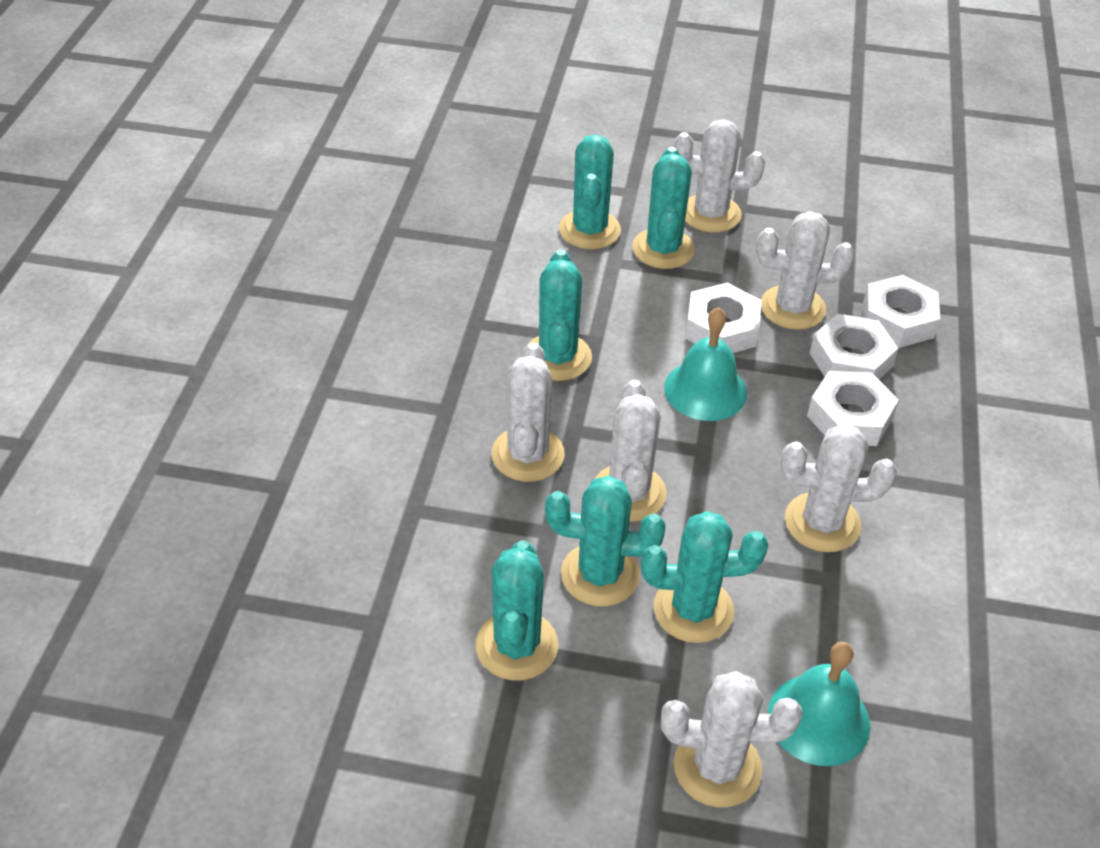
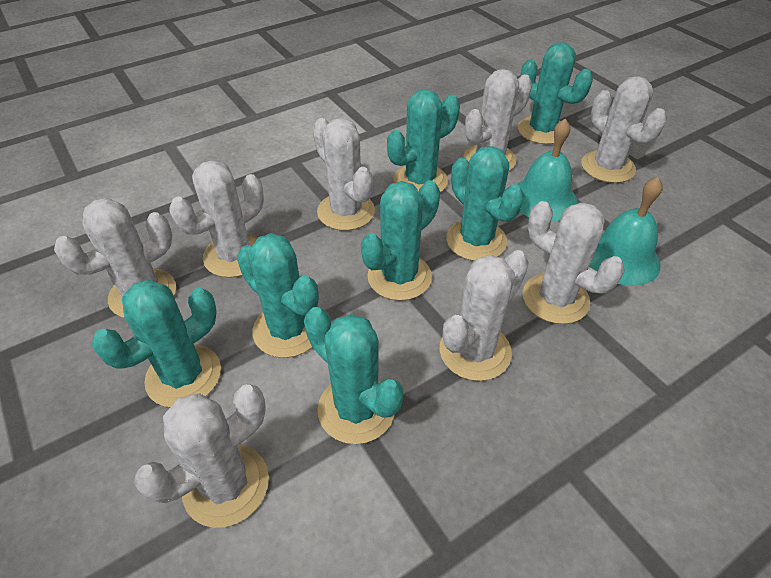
turquoise cactus: [476,540,558,681] [528,249,592,381] [545,476,666,606] [559,135,621,249] [632,147,695,269] [641,511,768,643] = 6 -> [92,280,221,407] [237,233,319,358] [304,307,403,444] [361,180,440,301] [387,89,460,193] [446,146,524,261] [518,42,593,144] = 7
white cactus: [491,343,565,482] [595,380,667,522] [661,671,802,808] [674,119,765,233] [756,211,855,330] [781,424,897,552] = 6 -> [54,198,176,318] [134,384,269,528] [169,160,264,278] [313,118,375,231] [440,250,529,381] [464,69,532,171] [523,201,625,324] [581,76,667,183] = 8
white nut: [685,283,761,353] [807,371,899,446] [810,314,898,380] [863,275,940,348] = 4 -> none = 0

